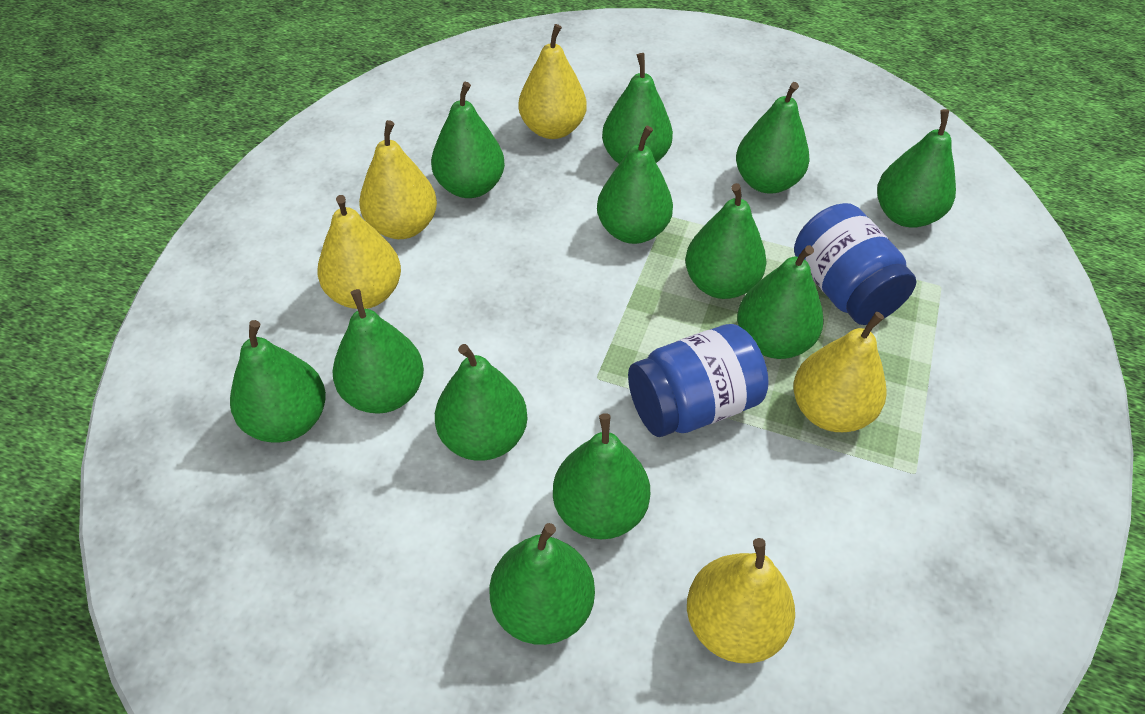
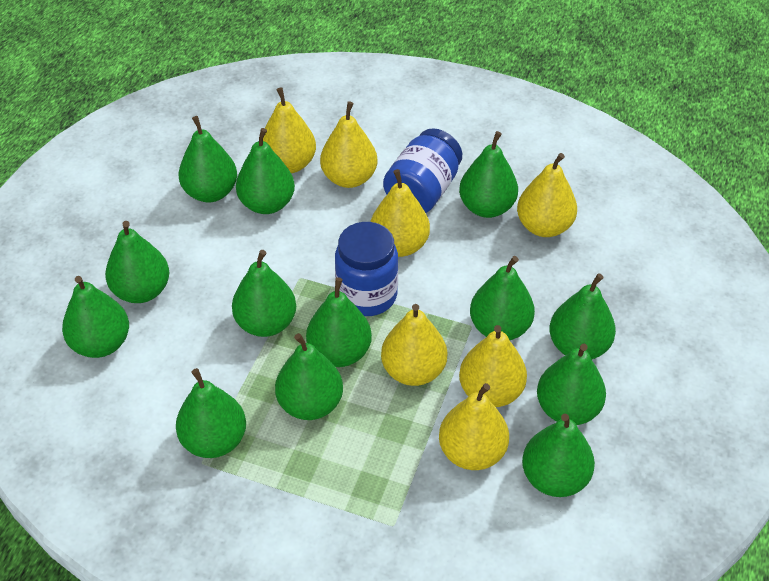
green pear: [230,320,326,442] [333,289,424,414] [431,82,505,198] [435,344,528,461] [489,523,595,645] [553,413,650,539] [597,126,673,244] [602,53,673,164] [685,183,766,299] [736,82,809,194] [737,245,824,359] [877,109,956,228] = 12 -> [62,276,129,358] [105,221,169,303] [176,368,246,458] [178,116,237,202] [232,250,296,337] [236,128,295,214] [275,333,343,420] [306,277,372,367] [459,131,518,218] [470,256,535,340] [522,413,595,497] [537,344,606,425] [549,273,616,359] = 13
yellow pear: [318,195,401,309] [359,120,437,239] [519,24,587,139] [687,538,795,663] [793,312,886,432] = 5 -> [263,87,316,173] [320,101,378,188] [370,169,430,257] [381,304,447,386] [439,383,509,470] [459,325,527,407] [517,153,577,237] = 7

